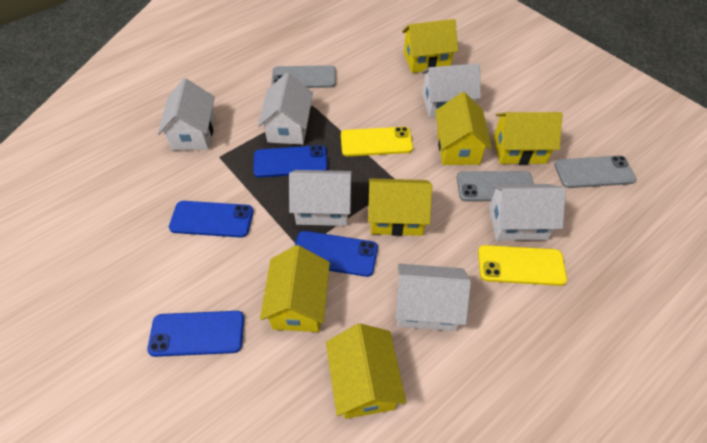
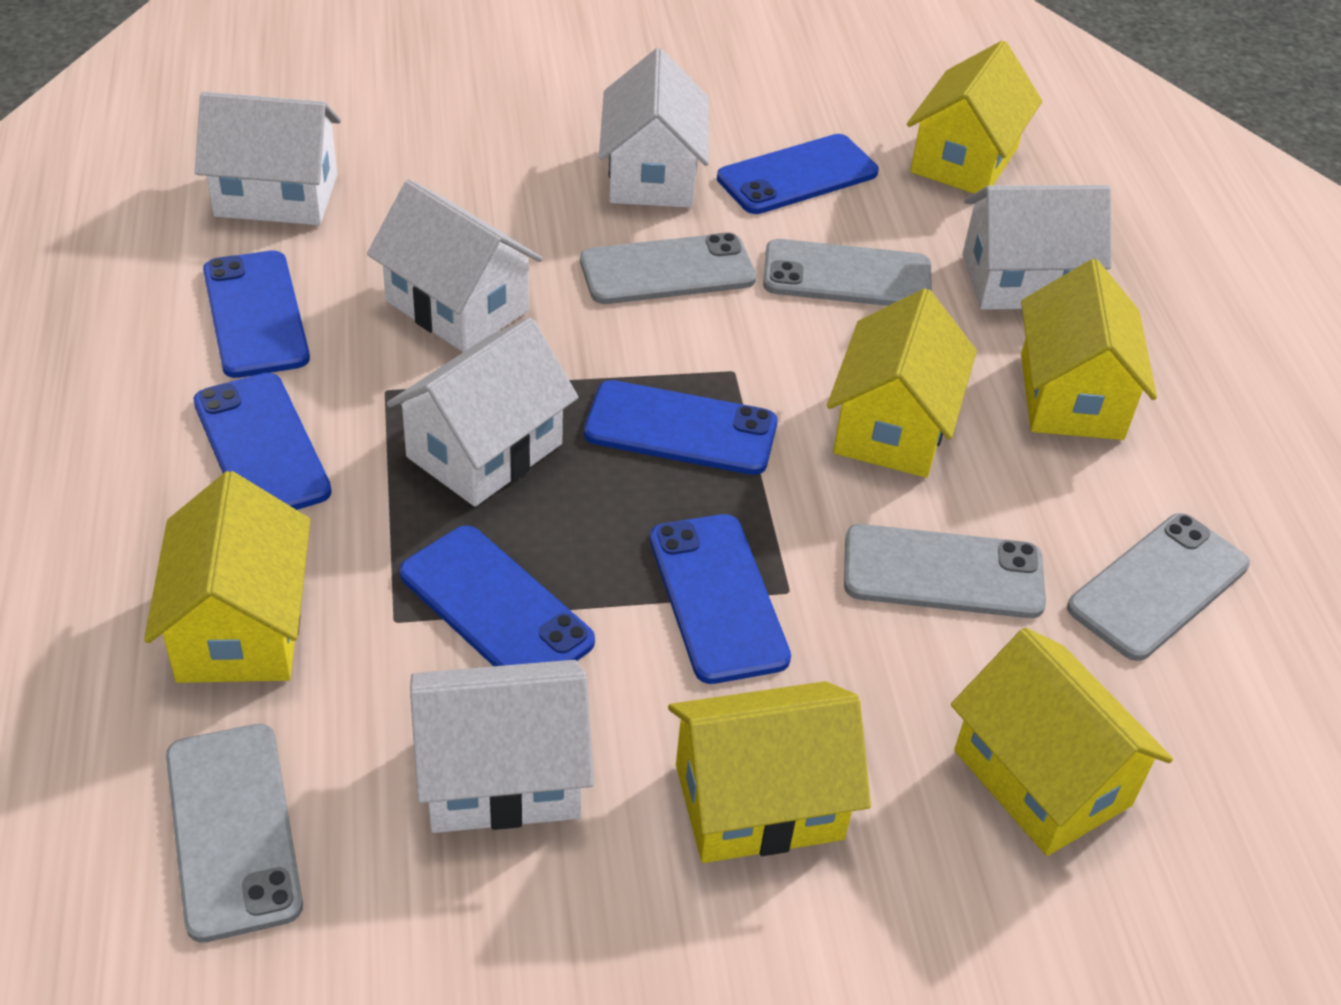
blue phone: [147,311,244,357] [169,201,253,238] [253,145,328,178] [295,231,378,277] = 4 -> [194,373,332,510] [203,250,310,378] [399,526,595,666] [584,380,777,475] [650,514,791,684] [717,134,879,214] = 6
grey phone: [271,65,336,88] [457,171,534,201] [554,155,636,188] = 3 -> [166,724,303,943] [580,233,756,304] [763,239,932,306] [844,524,1046,618] [1067,513,1250,661] = 5
yellow phone: [341,127,413,156] [478,245,567,286] = 2 -> none = 0

